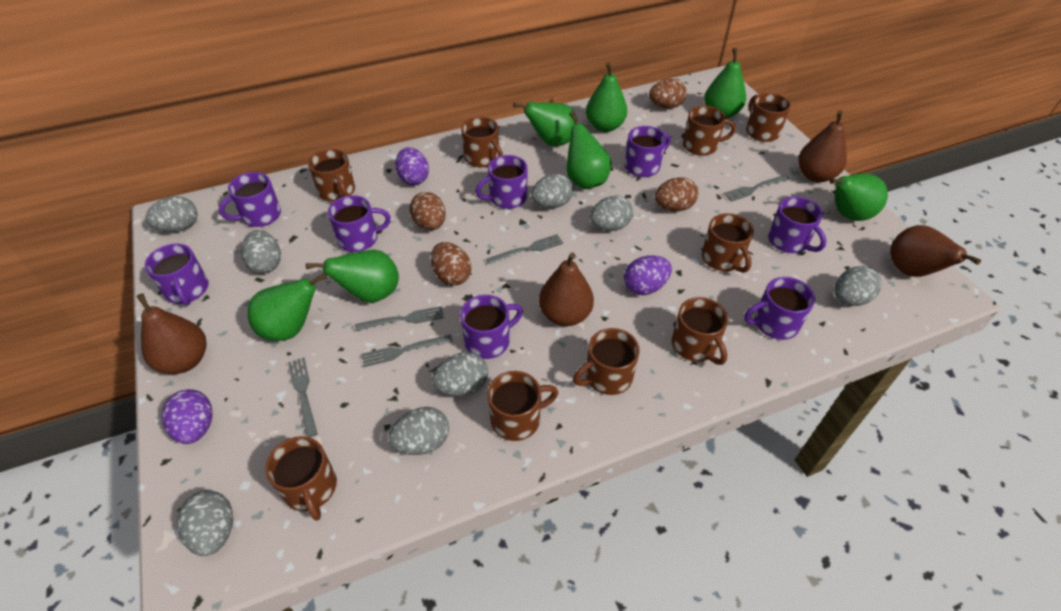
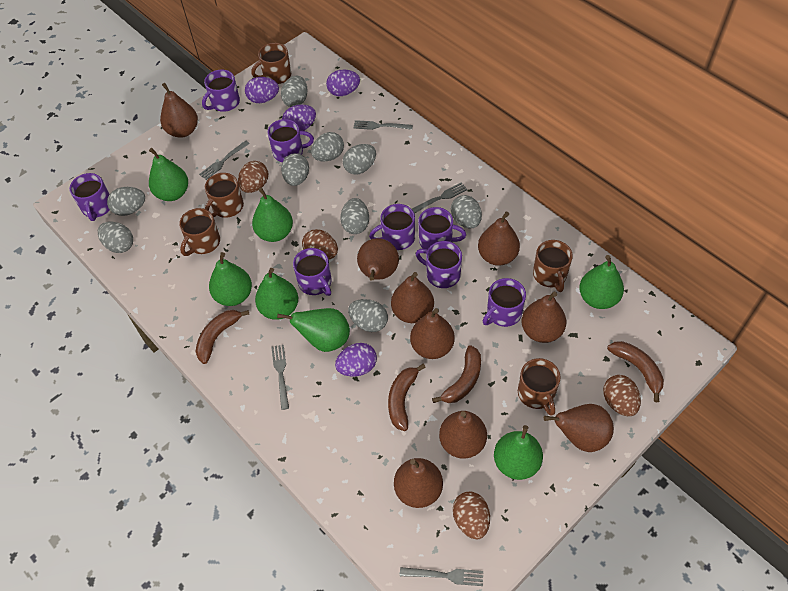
brown banana: none = 0 -> [196,310,249,364] [388,364,426,431] [432,345,481,403] [607,341,664,403] = 4
brown mug: [265,436,337,521] [308,149,355,202] [461,117,503,168] [488,371,558,441] [573,328,640,395] [672,297,728,365] [683,106,736,156] [702,213,754,273] [746,93,791,142] = 9 -> [179,208,220,256] [205,173,244,218] [251,43,291,84] [518,358,561,416] [533,240,573,292] = 5
brown pear: [136,293,206,374] [539,252,594,326] [798,110,847,182] [890,225,981,277] = 4 -> [160,83,198,138] [357,238,399,280] [391,272,434,323] [394,458,443,508] [410,308,455,359] [439,411,487,459] [478,211,520,266] [521,292,566,343] [544,404,614,452] = 9
grey egg: [145,196,198,232] [177,490,233,556] [241,230,281,274] [388,407,449,455] [432,352,488,396] [531,174,573,208] [590,196,633,231] [834,266,882,306] = 8 -> [98,222,133,253] [107,187,145,216] [281,76,308,107] [281,153,309,186] [311,132,344,162] [340,198,369,234] [343,144,376,175] [348,299,388,332] [451,195,482,228] = 9
purple egg: [162,389,213,444] [395,147,429,185] [624,255,672,295] = 3 -> [245,77,279,103] [282,105,316,131] [326,69,360,96] [335,343,377,376] = 4

